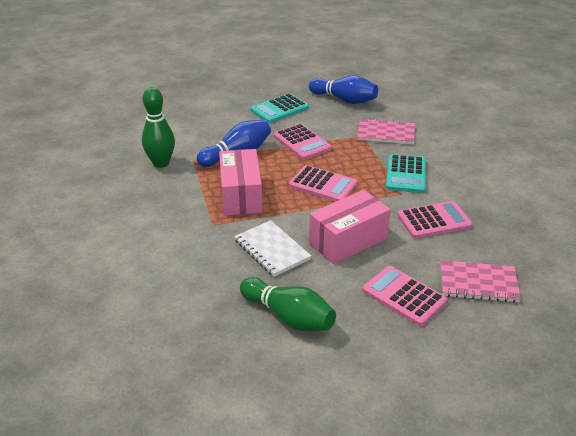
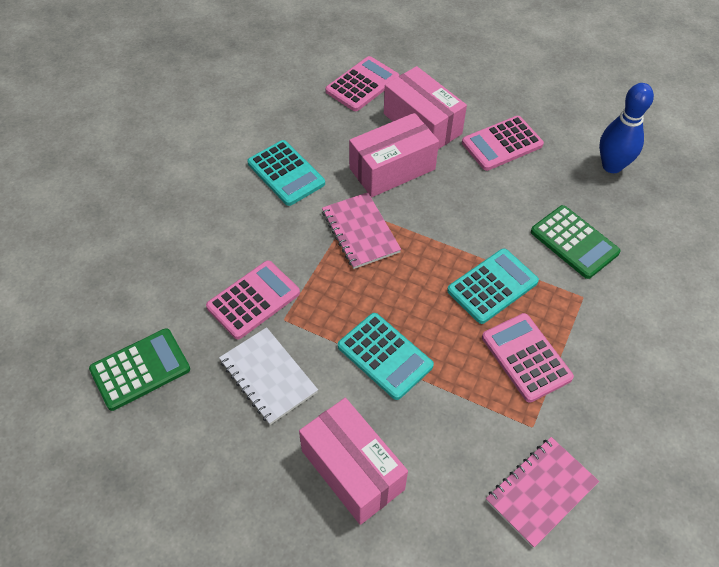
blue bowling pin: [197,120,271,167] [309,76,378,104] = 2 -> [599,83,654,173] = 1
green bowling pin: [142,87,175,168] [240,277,336,331] = 2 -> none = 0
green calculator: none = 0 -> [89,328,190,411] [531,205,621,279] = 2
pink box: [219,149,263,216] [309,190,391,264] = 2 -> [299,398,408,525] [349,113,439,197] [384,66,467,149] = 3
turquoise calculator: [251,93,309,123] [386,154,426,193] = 2 -> [248,140,325,206] [338,313,434,400] [447,249,539,324] = 3

